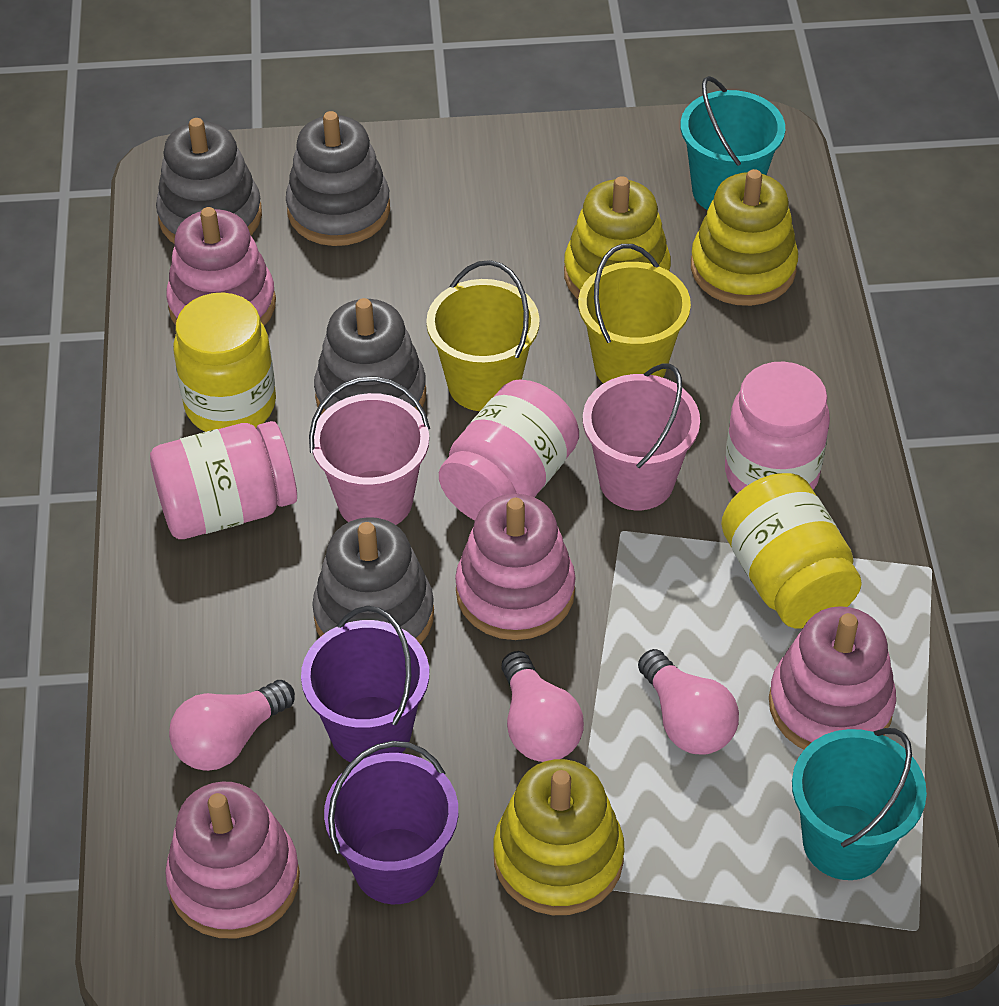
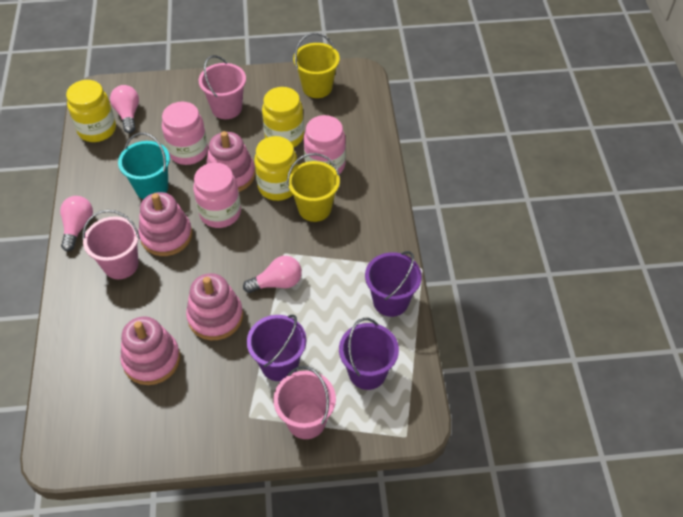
grey stacking toy: [156,118,262,243] [286,111,390,246] [312,517,434,644] [314,298,426,414] = 4 -> none = 0
pink bucket: [309,376,430,525] [583,363,700,510] = 2 -> [82,210,140,279] [199,55,246,119] [273,366,336,439] = 3
purple bucket: [301,606,429,762] [324,741,458,904] = 2 -> [247,315,306,381] [339,318,399,390] [365,251,422,317] = 3
turquoise bucket: [680,76,785,210] [792,728,927,880] = 2 -> [118,132,170,200] = 1
yellow jar: [173,292,276,432] [721,473,862,629] = 2 -> [66,80,116,142] [254,136,298,201] [262,87,304,148] = 3
yellow stacking toy: [494,759,625,915] [564,176,671,299] [691,169,798,306] = 3 -> none = 0

